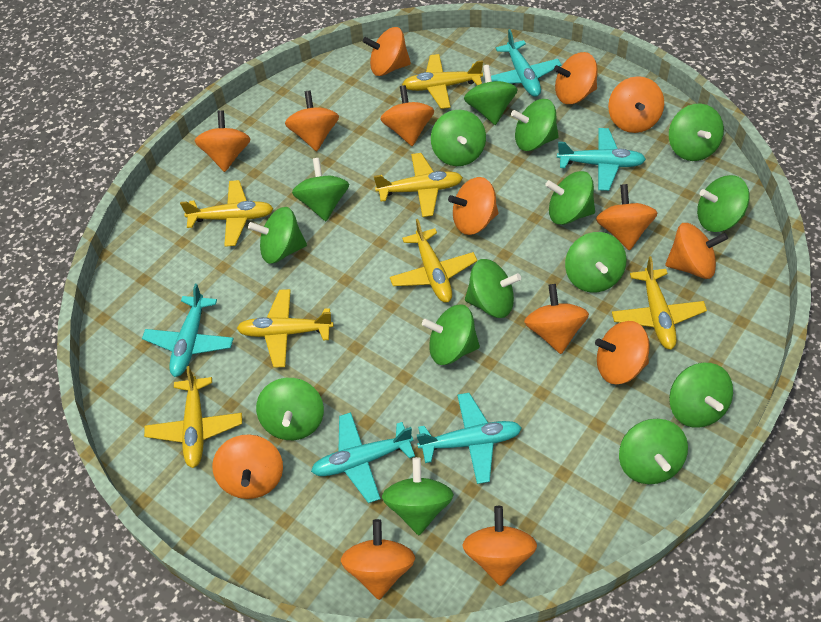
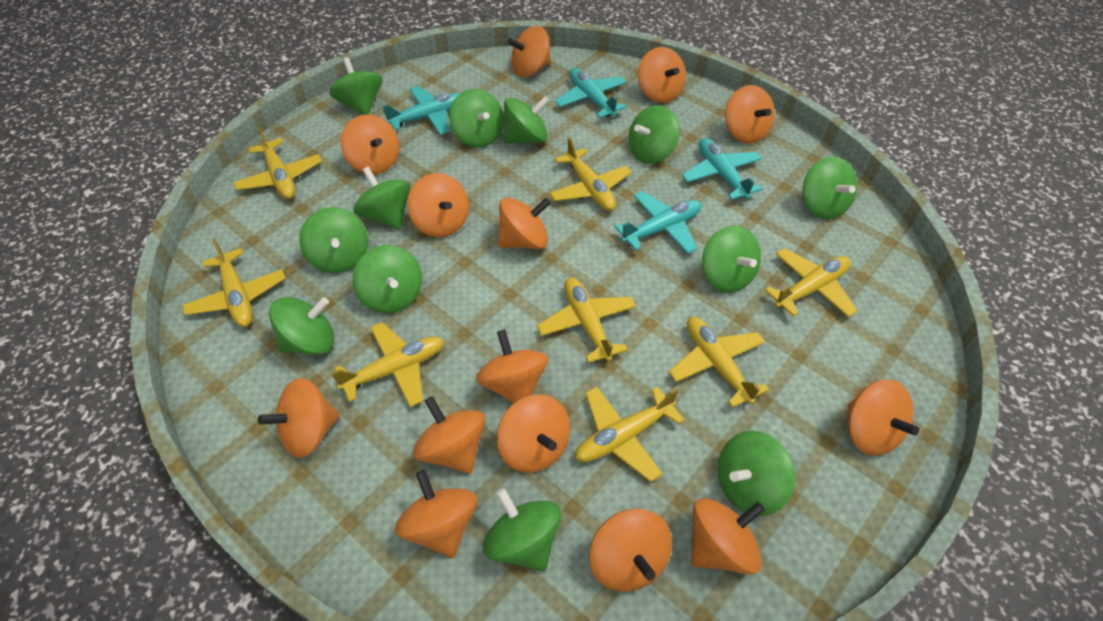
green spinning top: [248,207,307,264] [256,378,324,440] [292,158,349,221] [382,457,454,535] [422,304,480,365] [431,110,486,166] [464,65,518,125] [465,259,521,318] [511,99,559,151] [545,171,595,225] [565,232,626,293] [619,419,688,484] [669,103,724,161] [669,363,733,428] [697,175,750,232] = 15 -> [269,297,334,355] [300,207,368,273] [329,57,382,115] [353,245,422,314] [354,166,411,230] [449,89,504,148] [483,488,561,571] [503,96,549,144] [628,105,680,164] [702,226,761,293] [718,431,796,516] [803,156,857,220] = 12
turquoise plane: [142,284,234,377] [311,412,415,503] [416,393,522,484] [491,29,562,97] [557,128,646,191] = 5 -> [382,86,461,135] [555,68,627,118] [615,191,701,254] [682,138,762,200] = 4
yellow plane: [144,366,242,468] [180,180,274,247] [237,289,334,368] [374,153,463,217] [390,219,477,303] [402,54,483,109] [612,256,707,349] = 7 -> [182,238,286,327] [233,127,322,199] [331,322,444,407] [537,277,636,363] [550,137,632,211] [575,387,684,482] [669,317,769,408] [765,248,858,317] = 8

